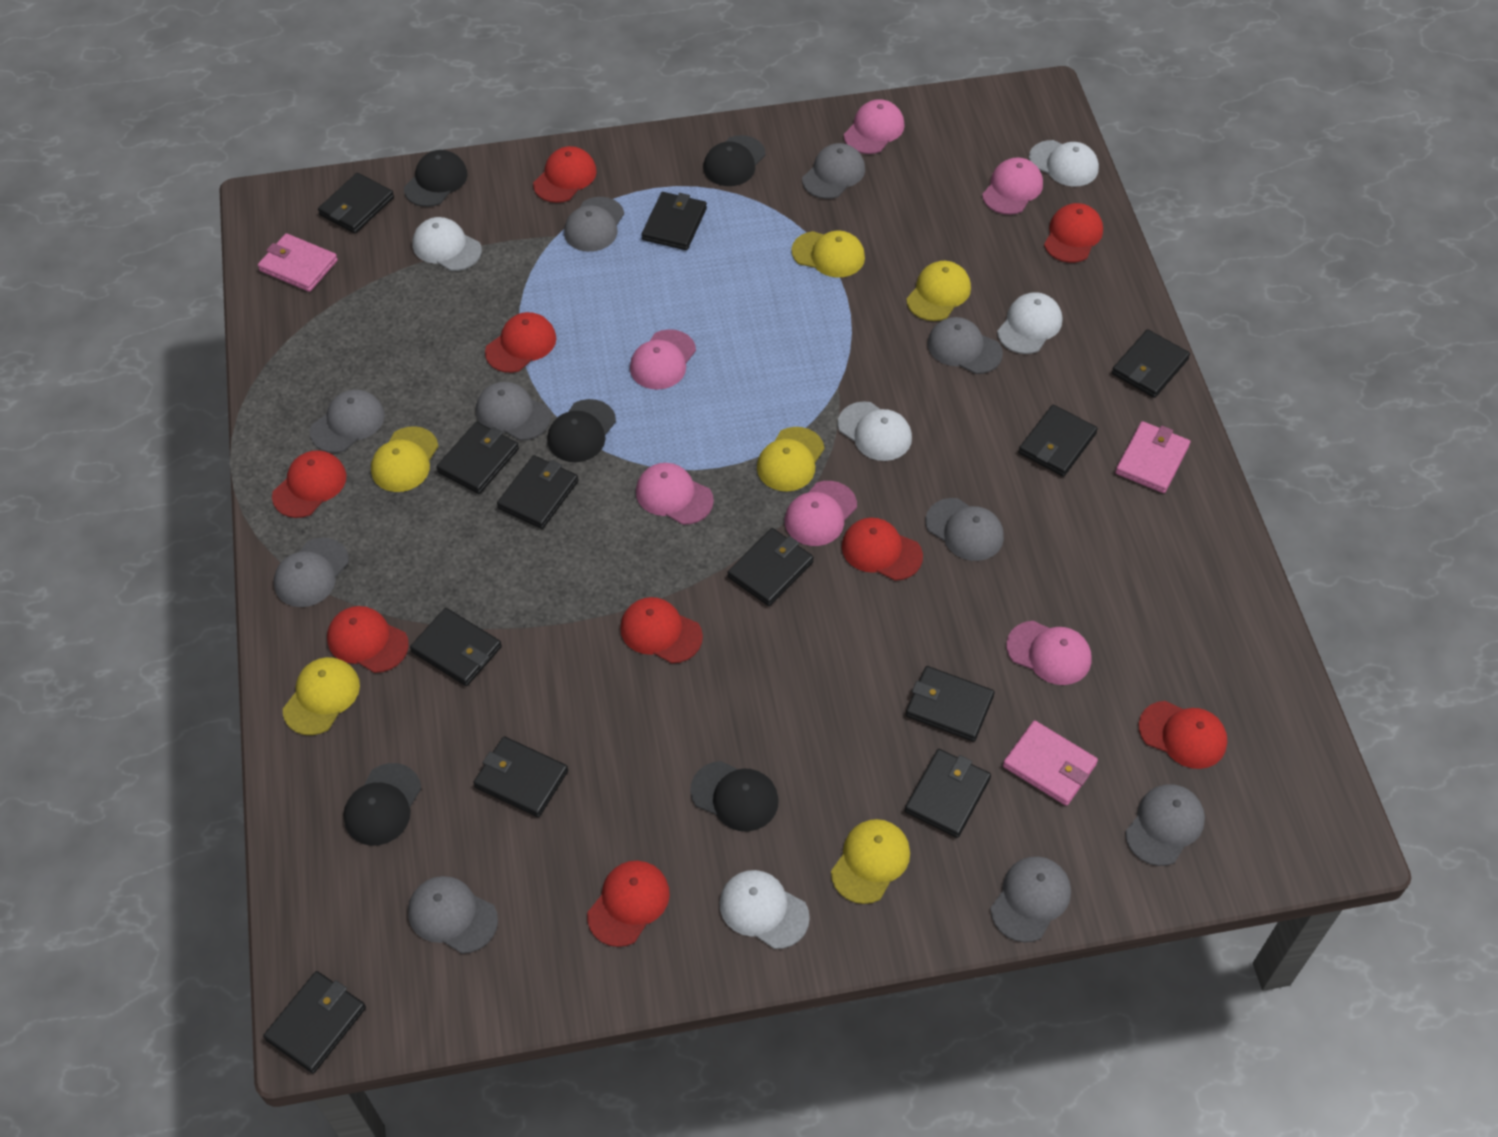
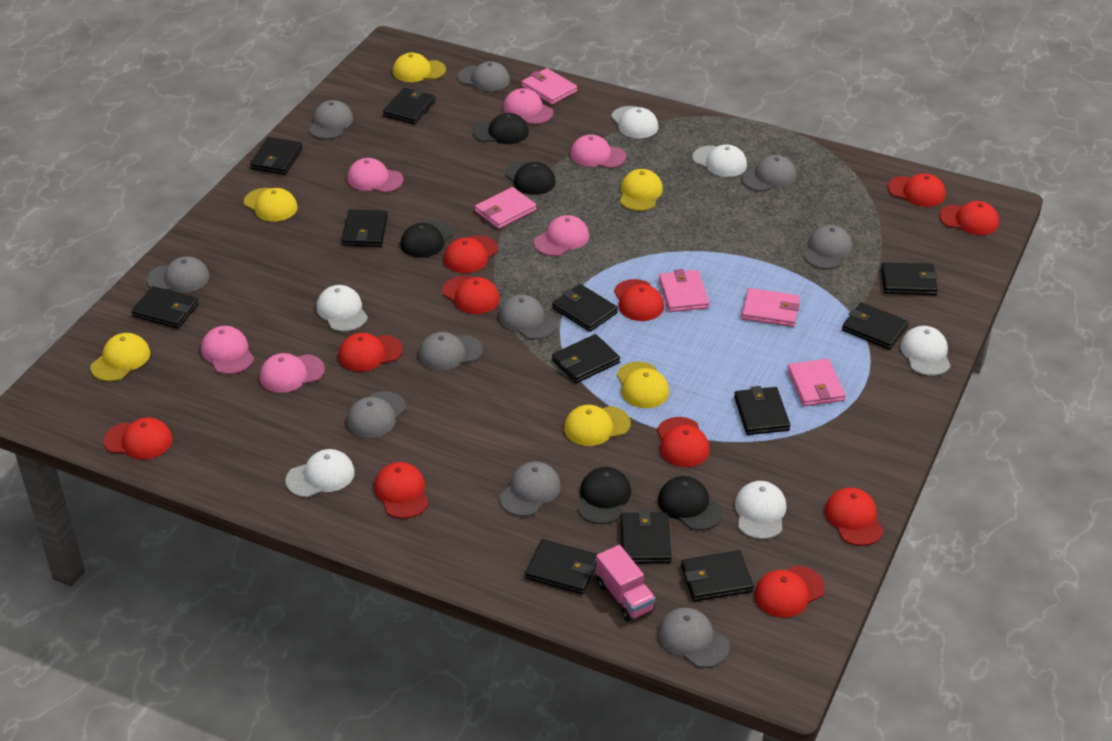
pink truck: none = 0 -> [596,545,656,621] = 1
pink wallet: [258,233,338,292] [1003,720,1098,806] [1115,421,1190,493] = 3 -> [475,187,537,229] [522,68,577,105] [659,269,709,312] [742,288,800,327] [787,359,846,406] = 5
red cap: [272,450,347,518] [327,606,409,673] [485,312,556,373] [533,146,597,203] [587,861,670,947] [620,597,703,663] [842,518,923,581] [1044,203,1103,263] [1138,701,1227,769] = 9 -> [104,418,173,459] [338,333,403,371] [374,462,429,519] [442,276,500,314] [444,235,498,273] [614,279,664,321] [657,417,710,467] [755,566,825,618] [825,487,884,546] [887,173,946,207] [939,201,999,235] = 11
white cap: [412,217,482,271] [719,870,810,949] [838,401,912,461] [997,292,1062,354] [1029,140,1099,187] = 5 -> [286,449,355,498] [316,285,368,332] [611,106,658,139] [692,145,747,177] [735,481,787,539] [900,326,951,376] = 6

